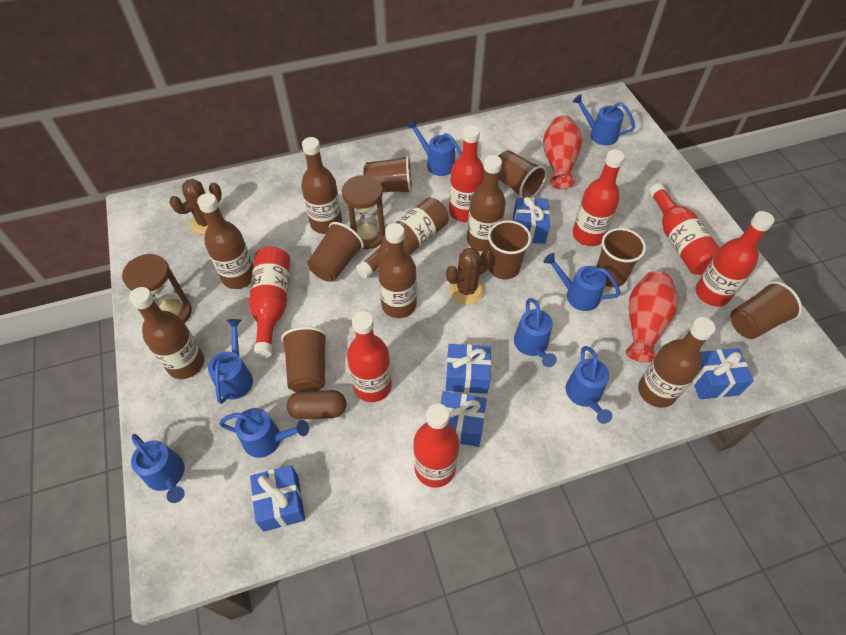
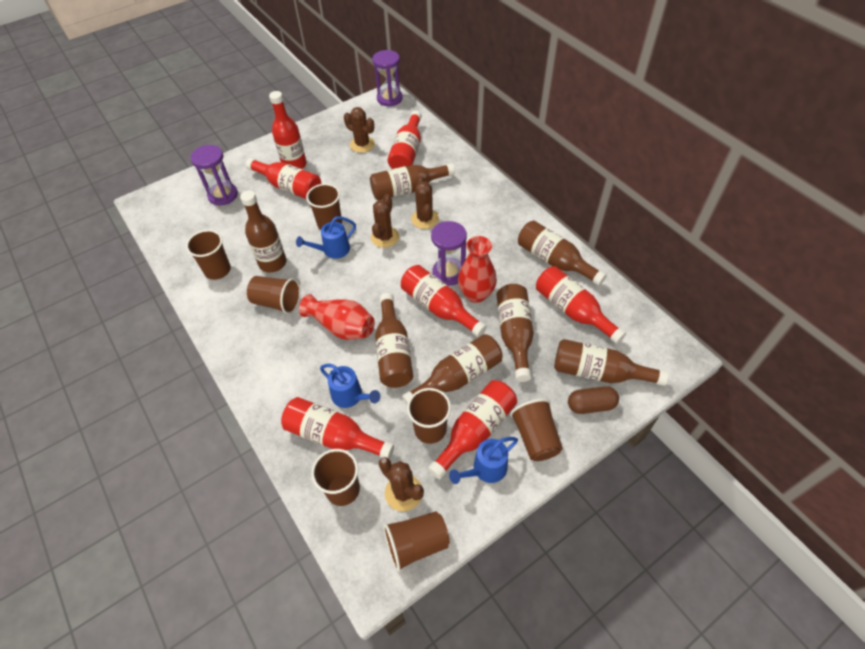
blue gift: [250,465,305,532] [440,391,487,447] [446,344,491,394] [513,197,550,244] [692,348,754,399] = 5 -> none = 0
blue watering can: [131,434,185,503] [208,319,253,404] [219,408,309,458] [407,120,462,176] [514,298,557,367] [544,253,621,311] [566,346,612,424] [572,94,635,146] = 8 -> [296,216,356,259] [320,364,380,408] [449,437,518,484] = 3
brown cactus: [169,179,224,235] [446,248,492,304] = 2 -> [344,107,375,153] [371,194,399,248] [379,457,424,512] [411,176,439,229] = 4
brown hourglass: [122,254,192,323] [342,175,385,249] = 2 -> none = 0
purple hourglass: none = 0 -> [190,145,238,205] [372,50,403,107] [431,221,467,286] = 3

